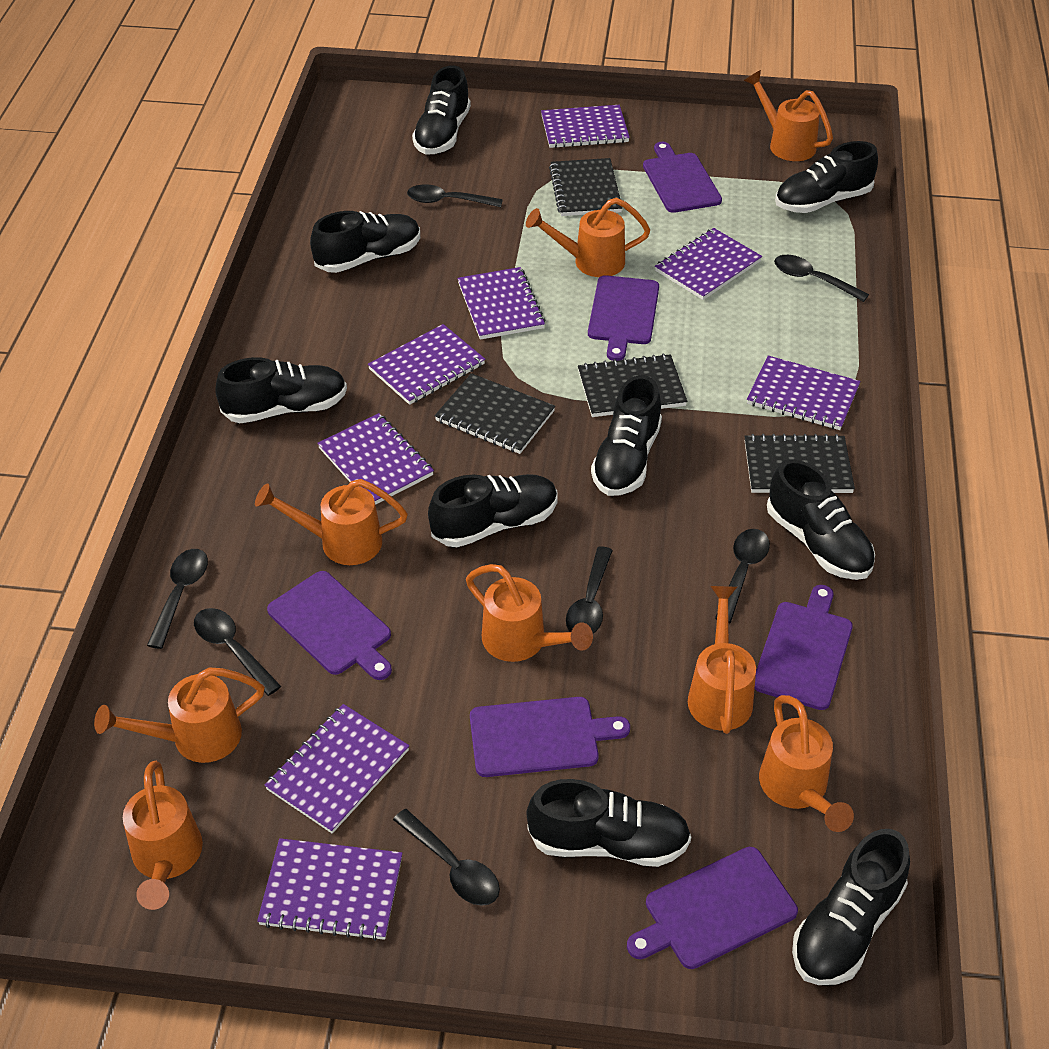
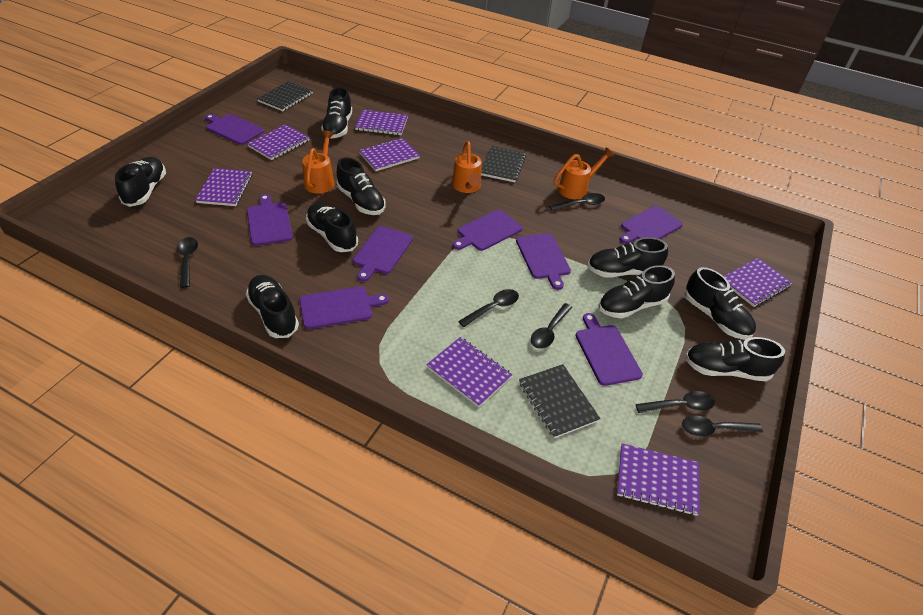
black notebook: [435,373,555,454] [549,158,622,216] [578,354,687,417] [744,434,855,493] = 4 -> [257,81,313,111] [481,146,526,182] [519,364,601,438] = 3
black spoon: [147,549,208,649] [194,608,281,696] [393,809,500,906] [407,185,503,207] [566,546,613,634] [715,529,770,623] [774,255,869,302] = 7 -> [177,237,198,288] [458,289,519,327] [531,303,573,349] [549,193,605,211] [635,391,715,413] [682,416,763,437] = 6
orange watering can: [94,668,265,763] [123,761,203,910] [255,479,408,565] [466,564,593,662] [526,198,650,277] [688,586,756,734] [744,70,833,161] [759,695,854,832] = 8 -> [302,130,334,194] [452,141,482,193] [554,147,615,199] = 3
purple cutting board: [267,571,392,680] [470,697,630,777] [588,275,659,361] [627,847,798,969] [643,142,722,213] [755,585,853,710] = 6 -> [205,114,264,145] [247,194,293,246] [300,286,389,329] [353,226,413,282] [453,210,523,251] [516,233,571,290] [575,313,643,386] [619,206,683,244] = 8
purple notebook: [257,838,402,941] [264,704,409,834] [317,413,434,505] [368,324,485,405] [457,267,545,340] [541,105,630,148] [655,228,762,300] [747,356,861,430] = 8 -> [195,168,252,206] [247,124,310,160] [355,110,408,135] [359,138,420,171] [426,337,512,407] [617,443,700,516] [724,258,793,307] = 7

